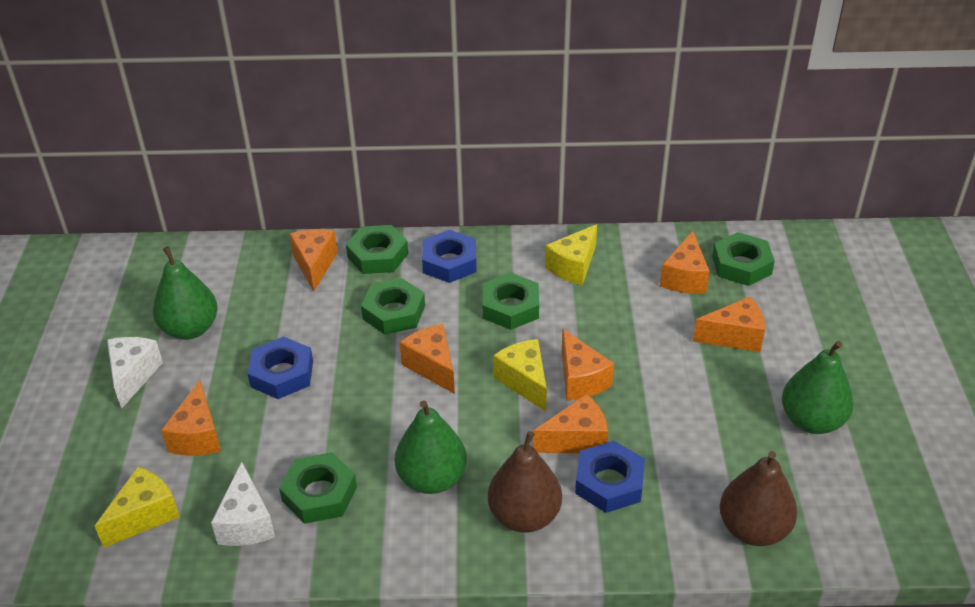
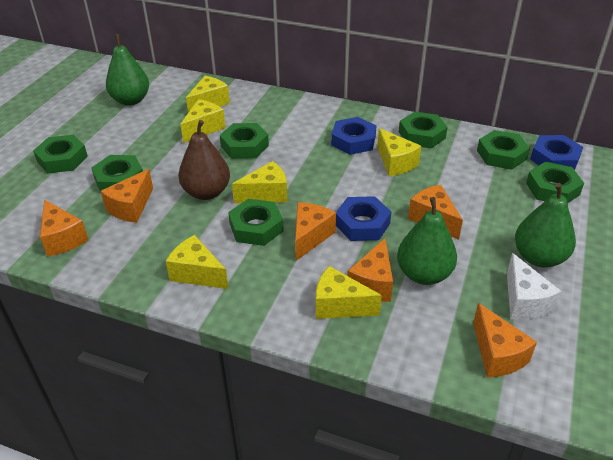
brown pear: [488,431,562,533] [720,451,797,546] = 2 -> [178,120,230,200] = 1
green nut: [279,452,357,524] [346,225,408,274] [361,278,425,335] [483,273,539,330] [712,232,775,286] = 5 -> [33,135,88,173] [91,155,143,192] [220,123,269,159] [228,199,284,246] [399,112,448,148] [477,130,530,170] [526,162,584,203] = 7
orange cheese: [161,380,221,456] [289,229,338,291] [399,324,455,394] [533,394,608,453] [562,329,614,400] [660,231,710,294] [693,297,765,352] = 7 -> [40,200,88,257] [101,169,153,223] [295,202,336,261] [348,238,393,302] [408,185,463,240] [473,303,537,378] = 6
white cheese: [107,337,163,409] [211,462,275,546] = 2 -> [507,253,562,320] = 1
yellow cheese: [95,467,180,548] [493,339,547,411] [545,224,597,285] = 3 -> [166,235,229,289] [180,99,226,143] [186,76,230,113] [232,161,287,203] [316,266,382,319] [377,128,421,176] = 6

